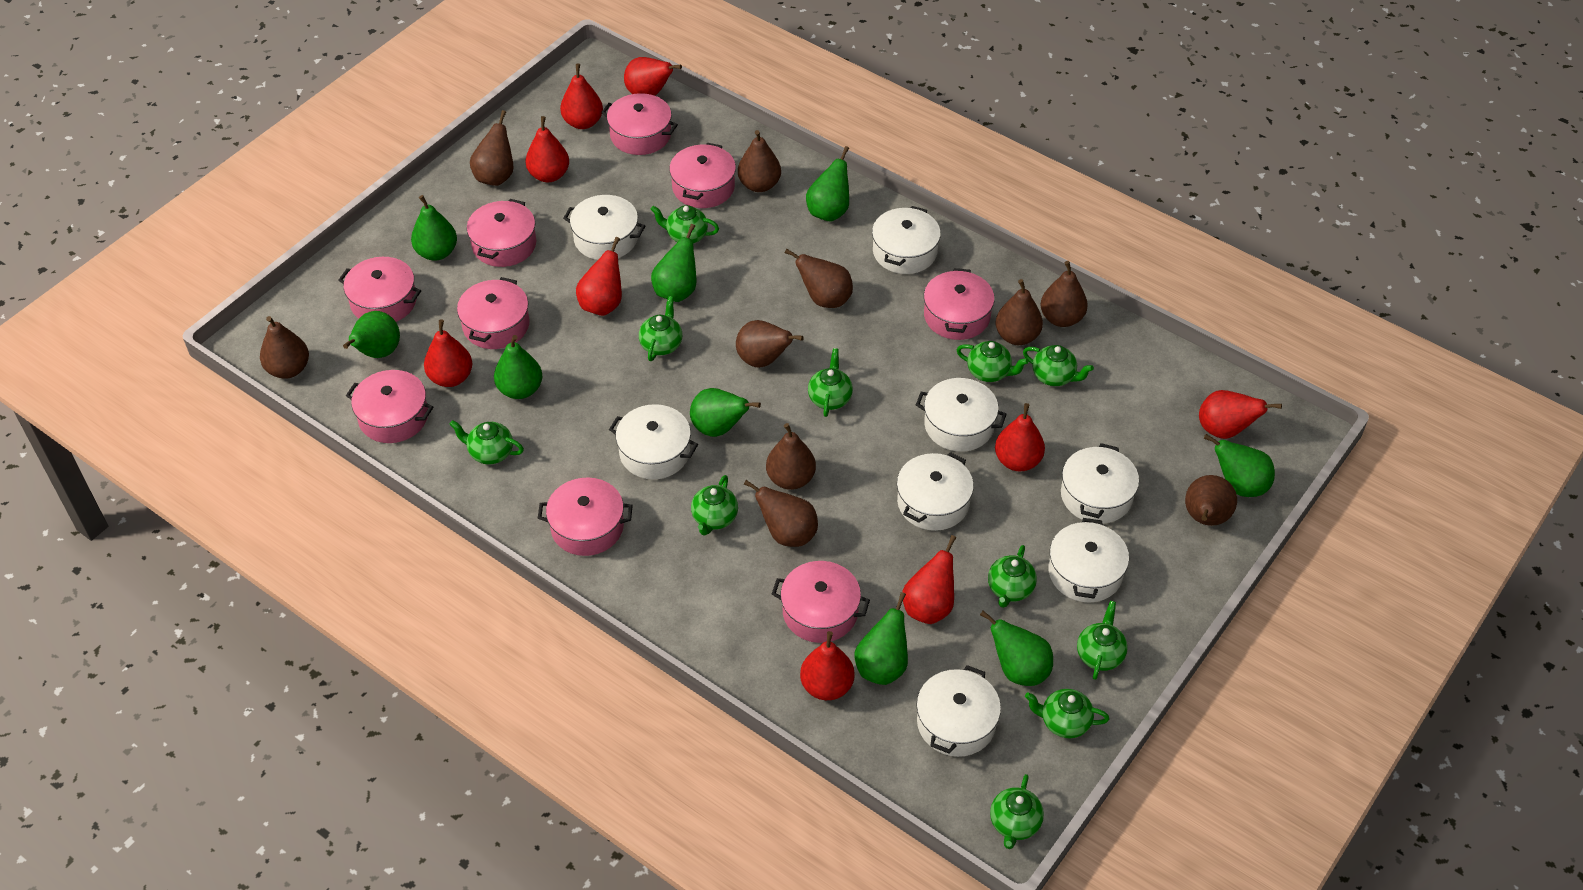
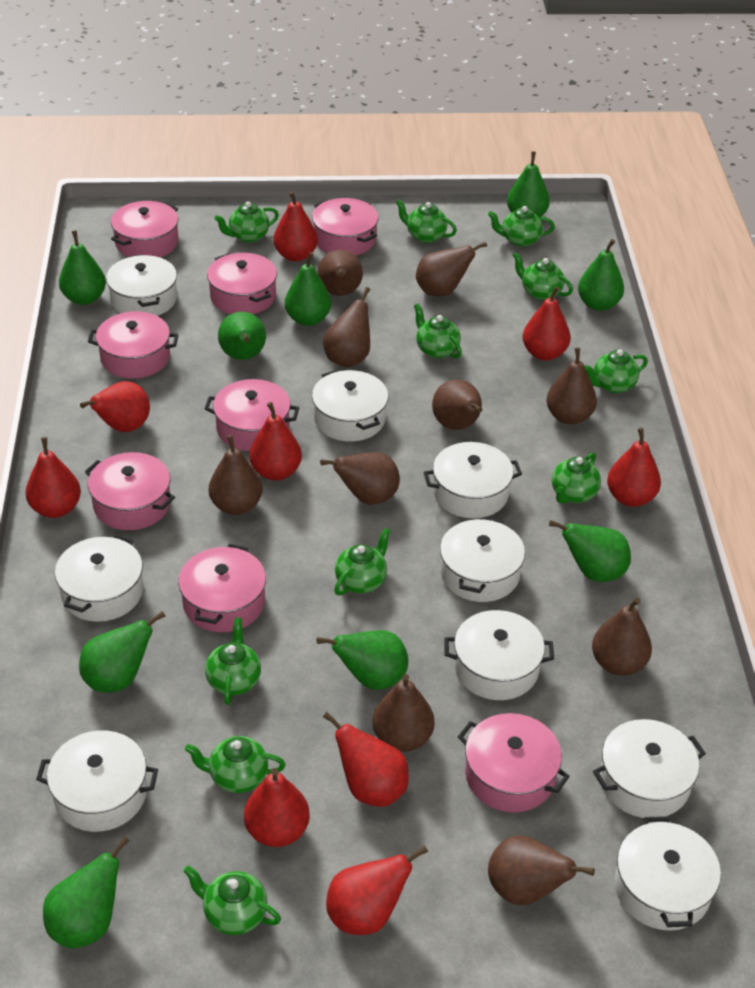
pink pot: [338,257,421,322] [346,370,433,443] [457,277,530,349] [467,199,536,267] [538,478,633,556] [601,93,678,155] [669,143,736,208] [772,561,870,643] [924,268,995,340] = 9 -> [85,452,175,530] [88,311,179,379] [111,201,179,257] [178,544,266,632] [204,379,299,451] [207,253,277,314] [312,198,378,256] [458,713,570,812] = 8
white pot: [563,195,645,260] [609,404,698,479] [872,206,941,274] [897,452,974,531] [916,378,1007,452] [916,665,1001,757] [1049,518,1129,603] [1061,443,1139,524] = 8 -> [36,730,158,832] [55,534,143,622] [106,254,177,316] [312,370,388,441] [423,442,522,518] [440,516,525,602] [445,610,554,700] [593,719,706,818] [615,816,721,931] = 9

